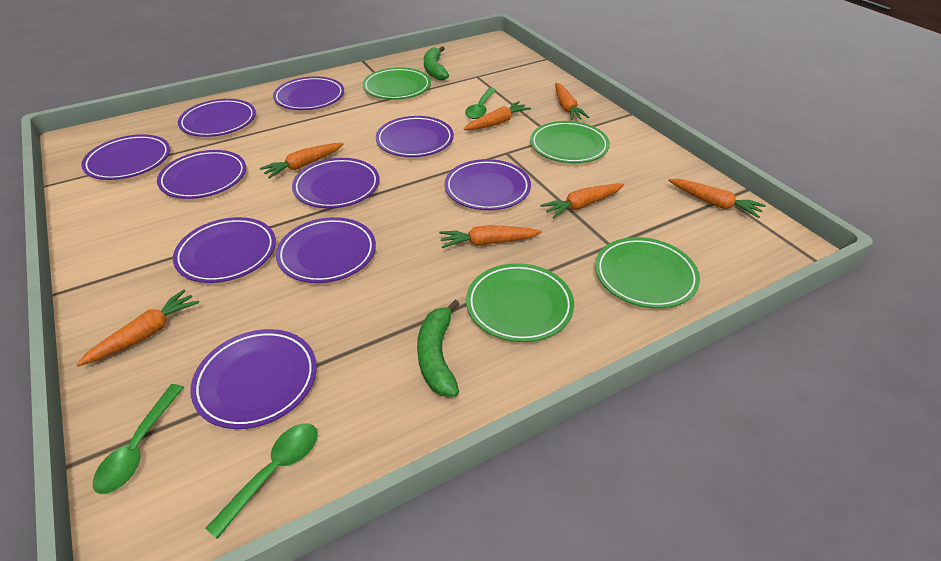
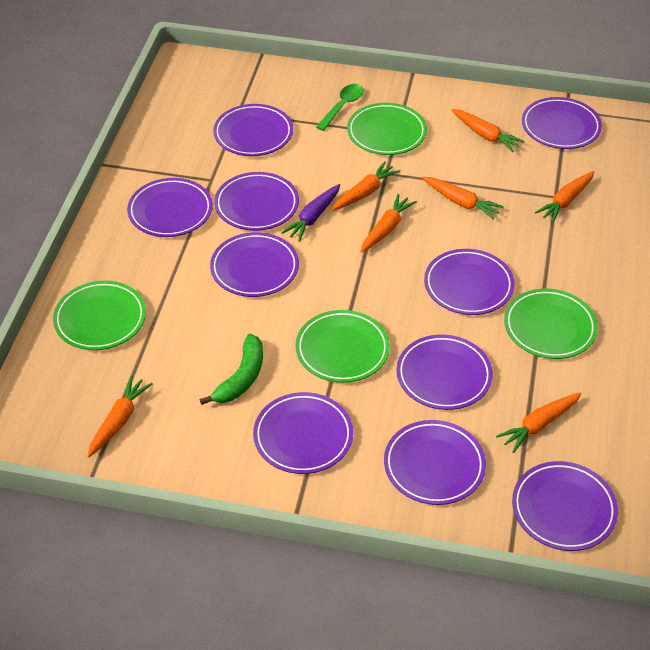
green banana: [417,300,459,397] [424,46,449,80] = 2 -> [199,333,263,405] = 1
green spoon: [93,384,184,494] [205,424,318,539] [465,88,496,119] = 3 -> [316,84,364,131] = 1
purple carrot: none = 0 -> [281,184,340,242] = 1

